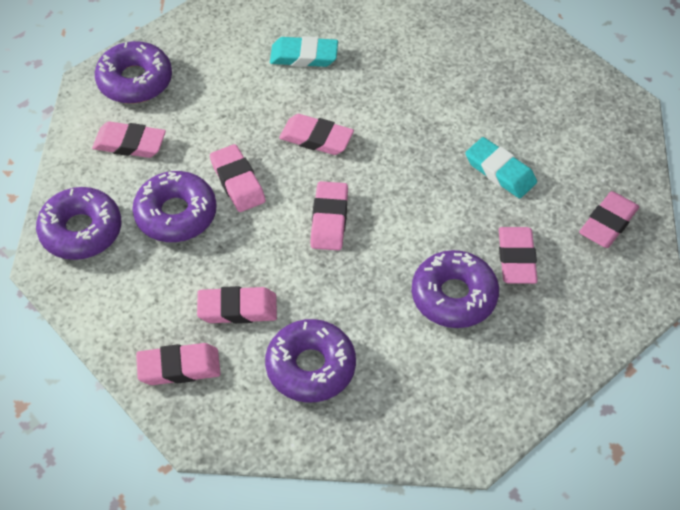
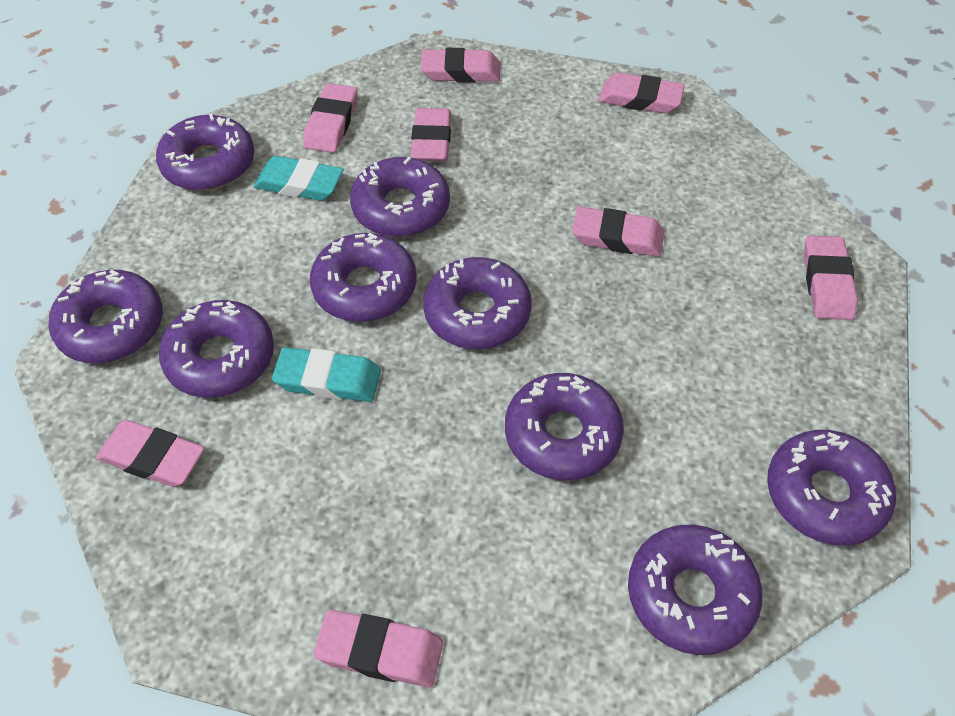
purple donut: [36,187,121,260] [95,41,172,104] [133,171,217,242] [265,319,356,403] [412,250,499,328] = 5 -> [48,270,163,363] [156,114,254,190] [159,300,274,398] [310,233,417,322] [350,157,450,237] [423,257,532,349] [505,373,624,481] [628,524,762,655] [767,430,896,545] = 9

